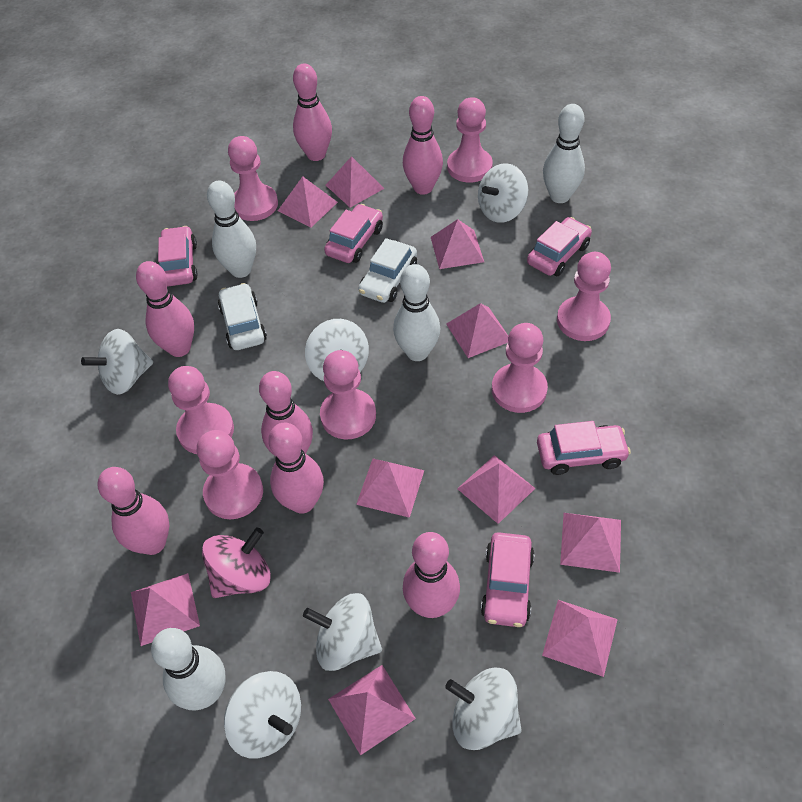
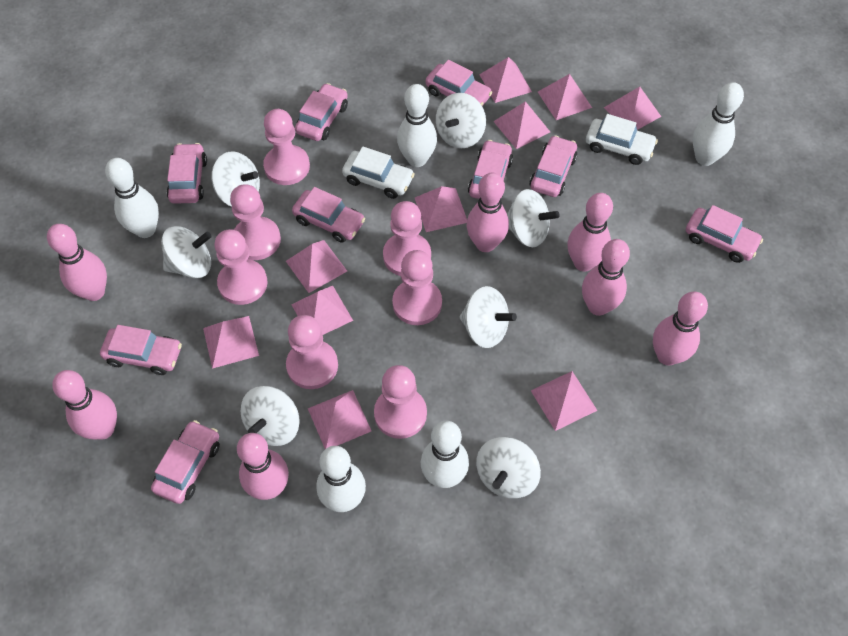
pink car: [158,226,198,287] [324,204,383,263] [481,532,535,627] [527,217,592,276] [537,421,631,475] = 5 -> [100,325,182,375] [151,420,220,504] [167,143,207,204] [292,187,365,243] [295,83,348,141] [426,60,493,106] [468,140,513,199] [529,135,578,197] [686,205,763,263] = 9
pink spinning top: [202,528,271,598] = 1 -> none = 0
white bowling pin: [151,628,226,710] [207,181,256,278] [393,264,440,361] [543,104,585,203] = 4 -> [105,158,159,238] [316,446,366,512] [397,84,437,167] [421,421,469,488] [693,82,744,166] = 5
white spinning top: [81,329,153,395] [224,671,301,759] [303,593,382,671] [305,319,369,381] [445,668,522,750] [478,163,528,223] = 6 -> [161,226,212,278] [211,151,260,207] [240,386,300,446] [436,93,486,148] [459,286,517,348] [476,437,541,498] [507,189,559,247] = 7

